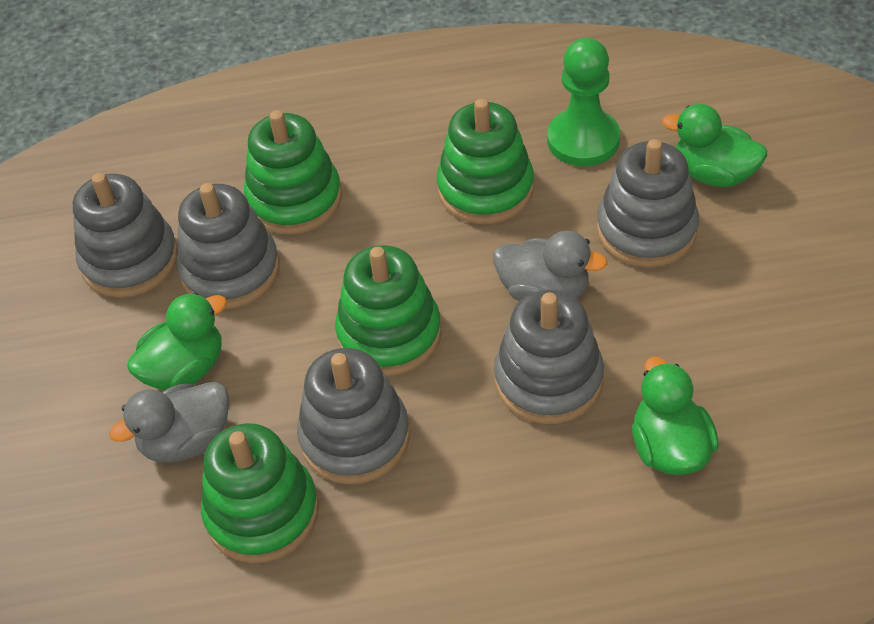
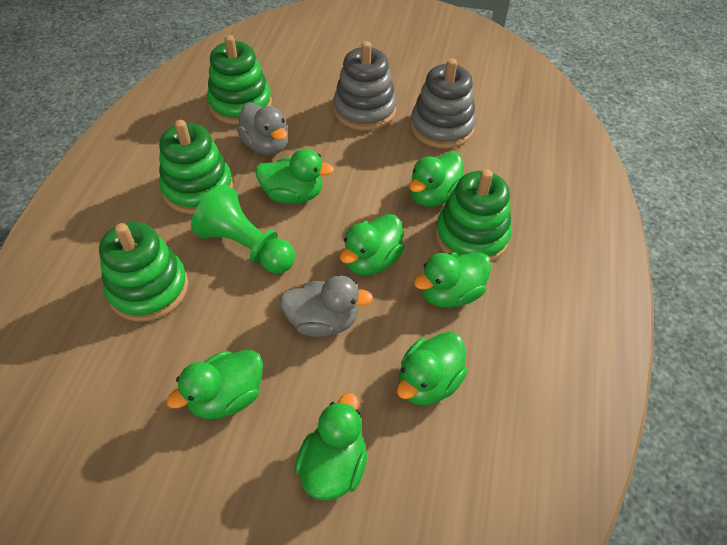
green duck: [127,293,227,390] [632,357,719,475] [662,104,767,187] = 3 -> [166,350,263,419] [255,149,334,204] [295,393,367,501] [340,214,404,275] [397,332,468,406] [409,152,464,207] [414,252,491,308] = 7
grey stacking toy: [73,173,178,298] [177,183,280,309] [297,348,410,484] [494,290,604,424] [597,139,699,268] = 5 -> [333,41,397,131] [411,58,476,149] = 2

